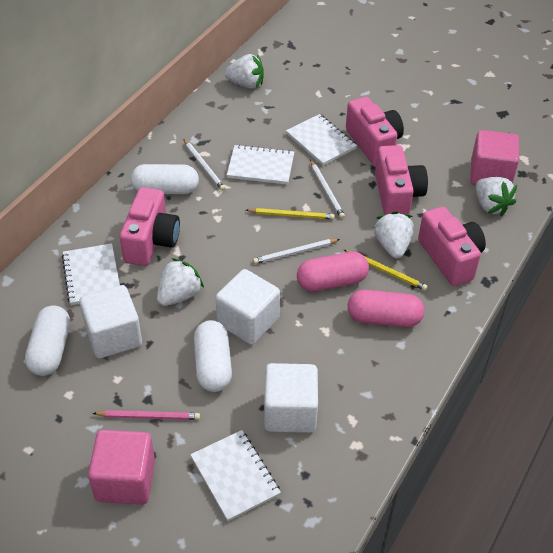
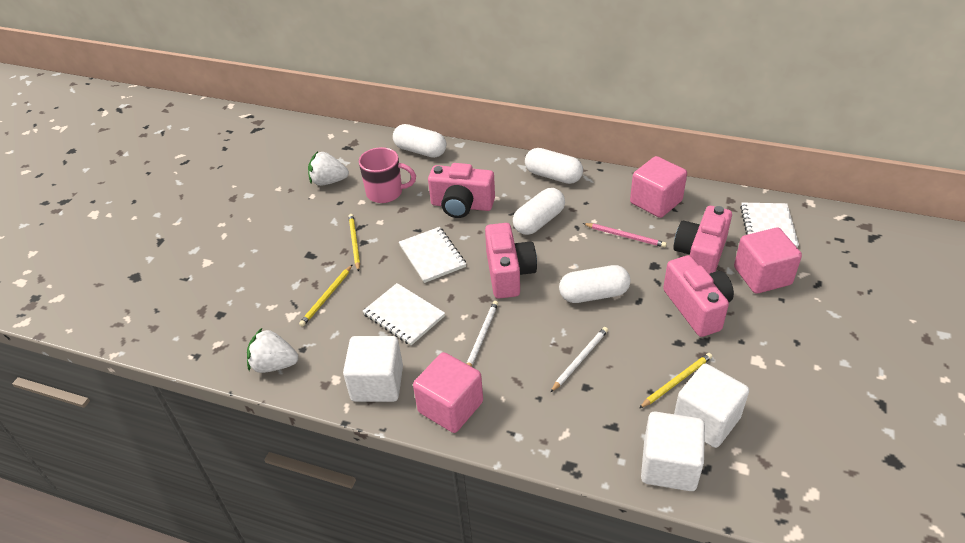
pink capsule: [297,252,369,291] [348,290,424,327] = 2 -> none = 0
pink cube: [88,430,155,505] [470,130,519,185] = 2 -> [413,352,483,433] [630,156,687,218] [734,228,802,294] = 3
pink mug: none = 0 -> [359,147,416,203] = 1
white capsule: [25,305,70,376] [131,164,199,194] [194,320,232,392] = 3 -> [393,124,446,158] [513,188,565,235] [525,148,583,184] [559,265,631,303] = 4
white notebook: [62,243,120,305] [190,430,281,521] [227,144,294,185] [286,114,357,165] = 4 -> [363,283,445,345] [399,227,466,283] [740,203,799,248] = 3
white pencil: [184,139,225,191] [253,239,340,264] [310,160,345,219] = 3 -> [467,301,498,367] [551,327,608,392] = 2
white strawberry: [157,258,204,306] [224,54,264,89] [374,211,414,259] [476,177,517,216] = 4 -> [247,328,299,373] [308,151,349,186] = 2
yellow pencil: [246,208,335,219] [344,250,428,290] = 2 -> [299,264,353,327] [349,214,360,272] [639,353,712,408] = 3

